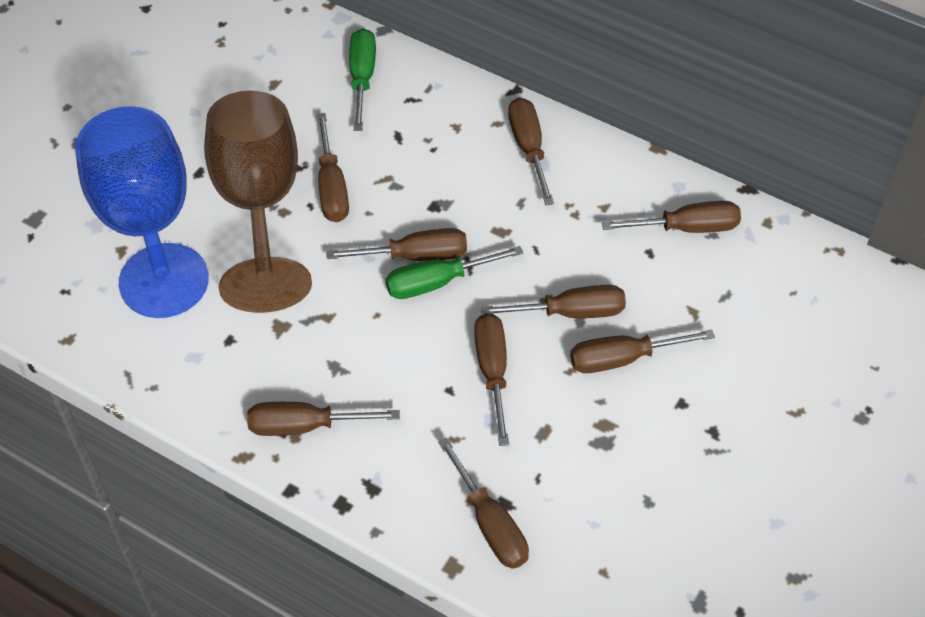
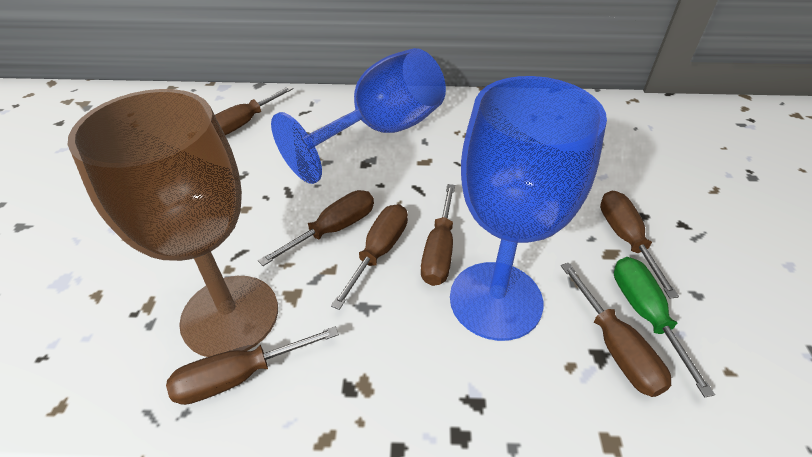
blue goblet: [75,106,209,318] = 1 -> [271,48,446,184] [450,76,607,341] = 2
brown screwdriver: [247,402,400,436] [317,113,349,222] [326,228,467,261] [438,437,529,569] [474,313,509,446] [481,285,626,318] [508,98,554,205] [570,330,715,373] [602,201,741,233] = 9 -> [166,326,339,405] [215,86,294,135] [258,190,374,266] [331,204,408,310] [421,184,455,286] [561,263,671,397] [600,190,679,299] = 7
green screwdriver: [349,28,376,131] [386,246,523,299] = 2 -> [614,257,715,397] = 1

